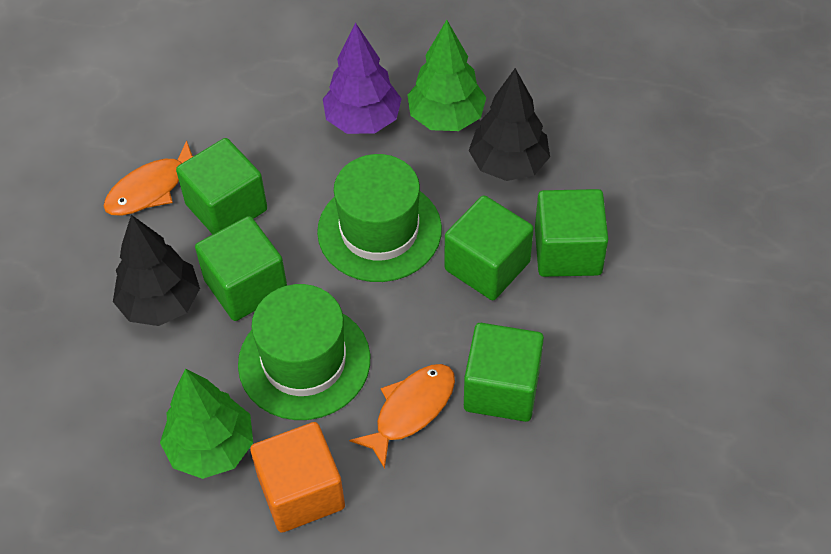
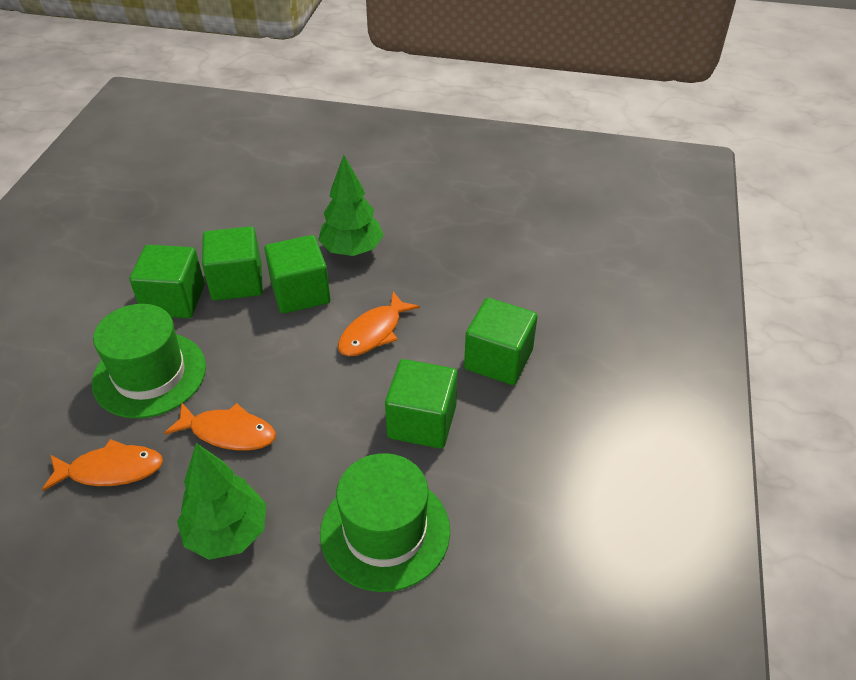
black tree: [113,215,200,326] [469,68,550,181] = 2 -> none = 0
orange cube: [250,422,345,533] = 1 -> none = 0
orange fish: [103,140,193,216] [349,364,455,469] = 2 -> [42,439,163,491] [164,403,276,451] [338,292,420,356] = 3
purple tree: [323,22,402,134] = 1 -> none = 0

